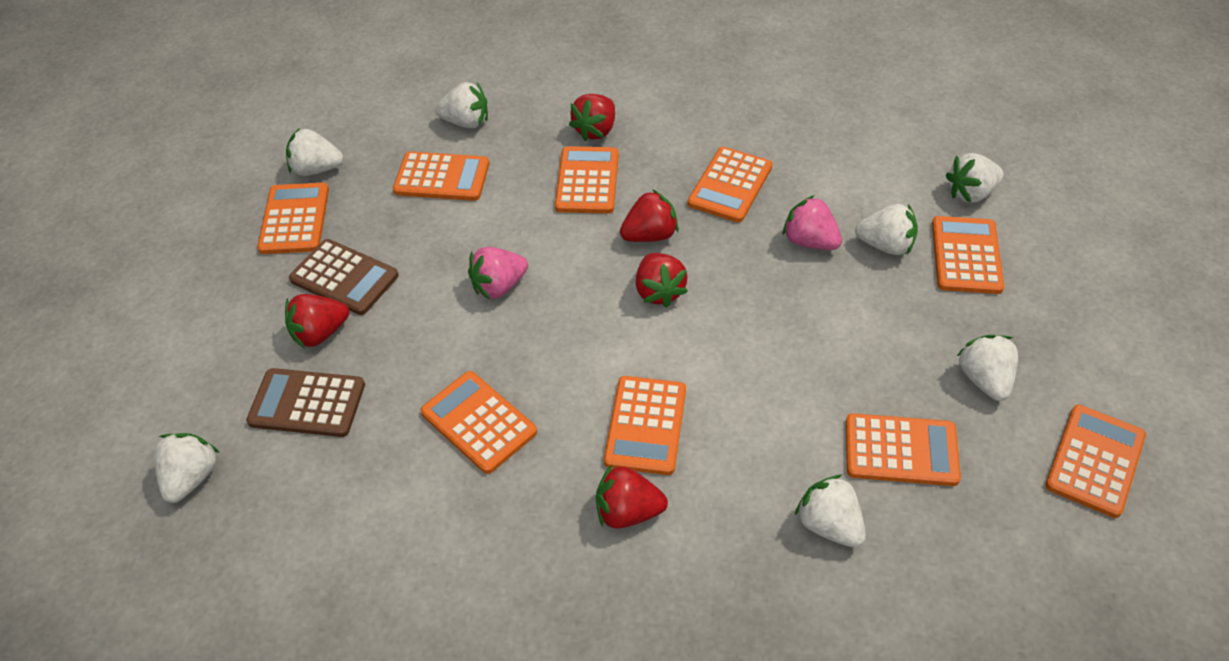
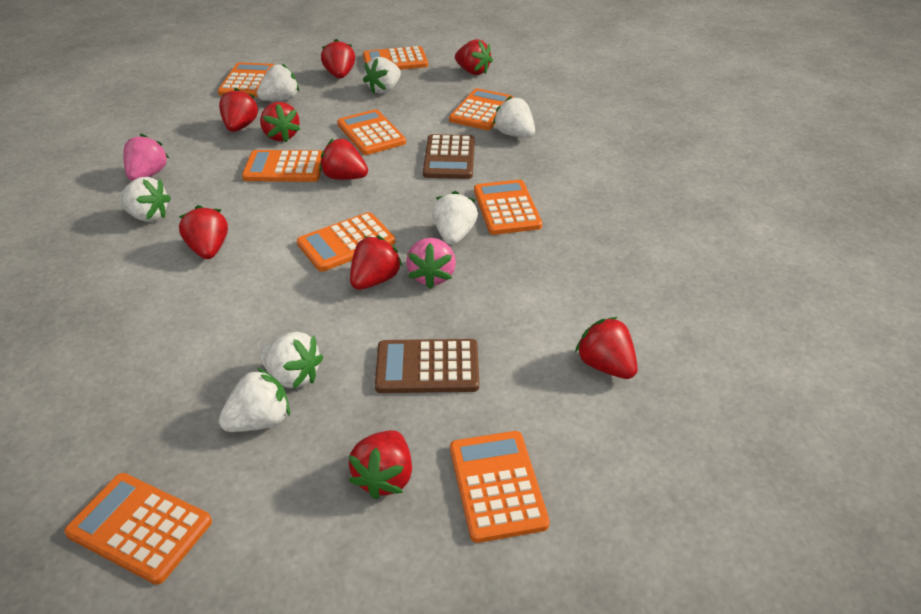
red strawberry: [285,294,349,348] [569,94,615,141] [596,464,668,529] [620,189,679,242] [636,253,688,308] = 5 -> [179,205,228,259] [219,88,259,132] [260,102,300,142] [319,138,368,180] [321,39,355,78] [349,430,412,500] [350,235,403,290] [455,39,493,75] [575,317,638,379] = 9

